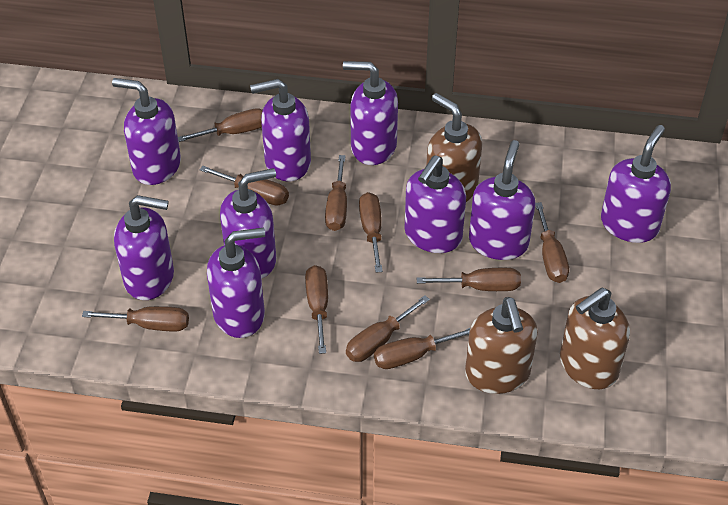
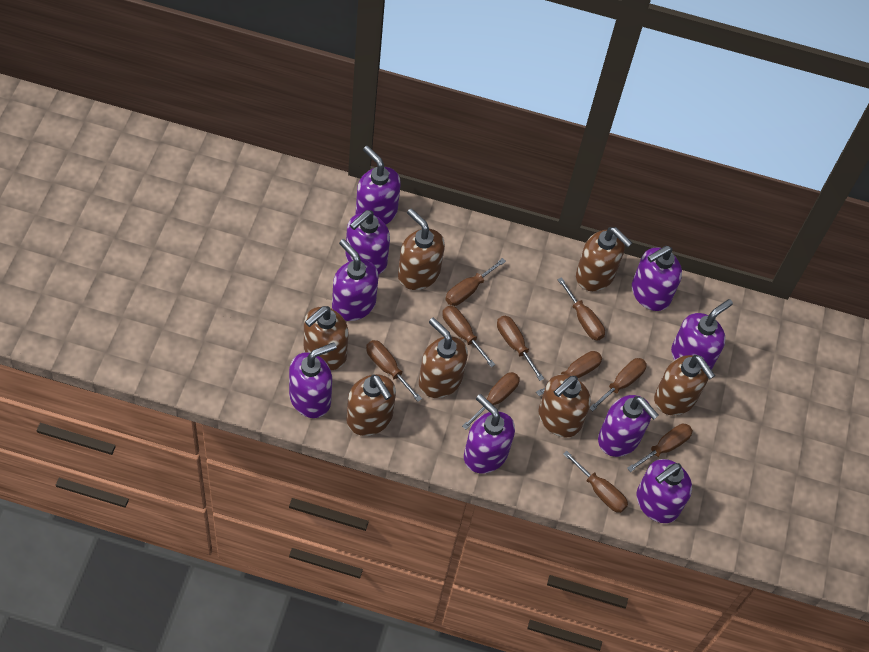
brown soap dispenser: [426,93,482,202] [465,297,538,394] [560,288,630,389] = 3 -> [304,306,349,370] [346,374,396,436] [398,209,445,290] [419,318,468,398] [538,374,591,438] [576,227,632,291] [654,355,715,415] = 7

